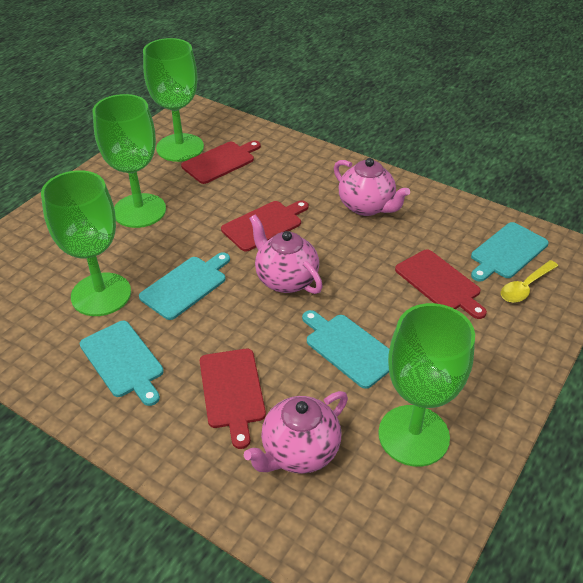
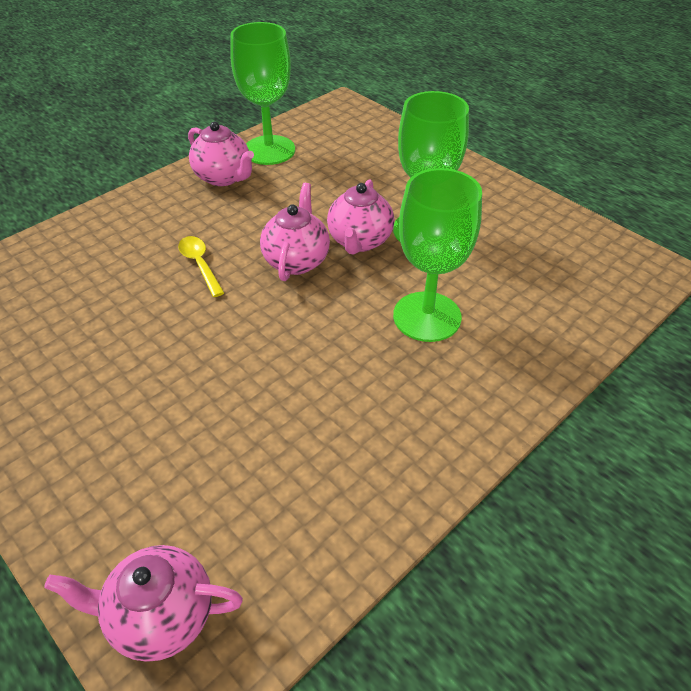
green goblet: [41,170,131,316] [93,94,166,228] [143,38,204,162] [378,303,475,467] = 4 -> [230,22,295,165] [393,91,469,241] [393,168,482,342] = 3
pink teapot: [244,391,348,474] [249,214,323,294] [334,158,410,216] = 3 -> [44,545,243,662] [188,122,254,186] [260,183,330,281] [327,179,394,254] = 4
red cutting board: [181,141,261,184] [200,349,266,449] [221,200,309,252] [395,249,487,319] = 4 -> none = 0
turquoise cutting board: [80,321,164,406] [139,252,230,320] [302,310,389,389] [471,222,549,282] = 4 -> none = 0

